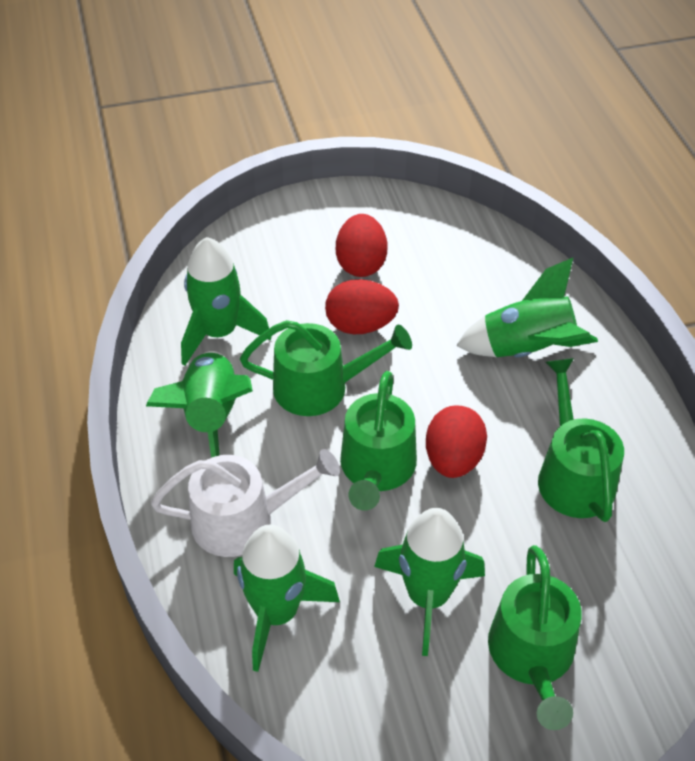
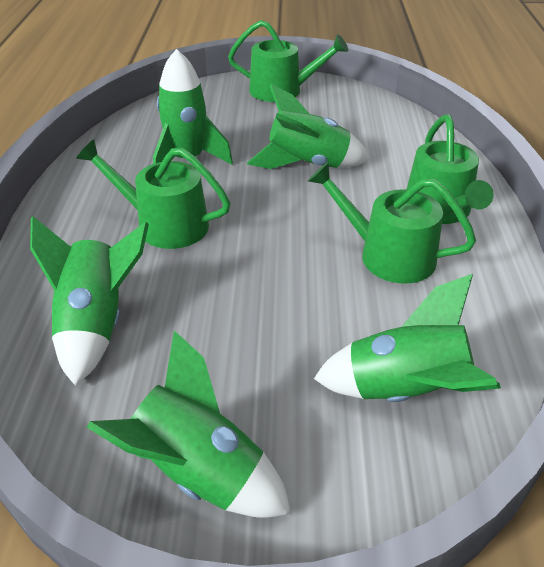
red egg: [325,279,399,334] [336,214,387,277] [426,405,487,478] = 3 -> none = 0
white watering can: [151,449,340,557] = 1 -> none = 0

